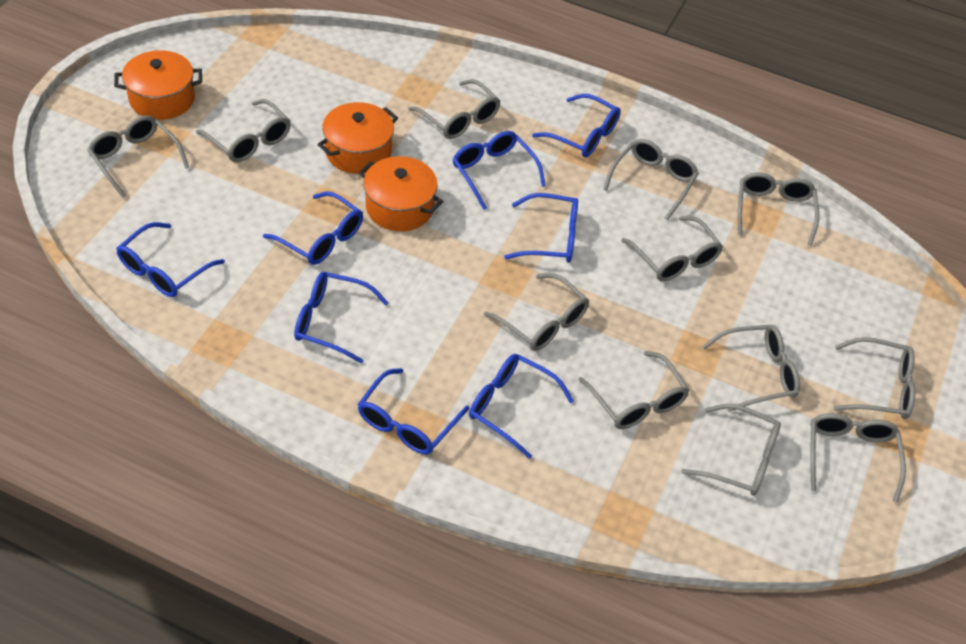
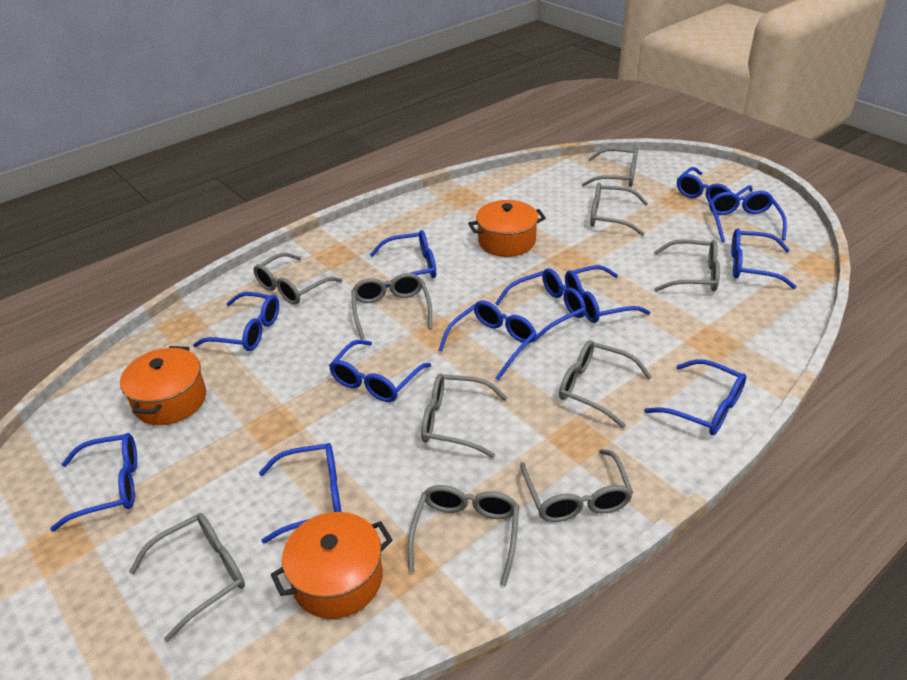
blue glasses: [116,222,225,297] [263,191,363,265] [294,272,389,364] [358,368,470,454] [452,131,546,210] [469,354,574,459] [504,193,578,263] [532,94,621,157] = 8 -> [50,433,137,532] [193,292,279,351] [259,443,341,544] [329,340,431,402] [370,230,436,289] [439,301,537,380] [495,268,586,342] [565,265,650,323] [644,359,746,435] [677,167,753,202] [709,191,787,242] [731,228,796,289] = 12
grey glasses: [87,115,189,198] [196,99,291,162] [408,79,500,139] [484,273,589,351] [578,351,690,429] [603,139,699,220] [621,216,723,281] [681,404,781,496] [702,325,800,412] [738,172,819,246] [810,413,906,503] [833,337,915,419] = 12 -> [129,513,245,642] [253,253,342,305] [351,273,432,339] [408,485,519,586] [421,374,508,458] [520,449,633,522] [559,340,652,428] [582,147,638,187] [590,183,648,236] [654,239,720,292] = 10

